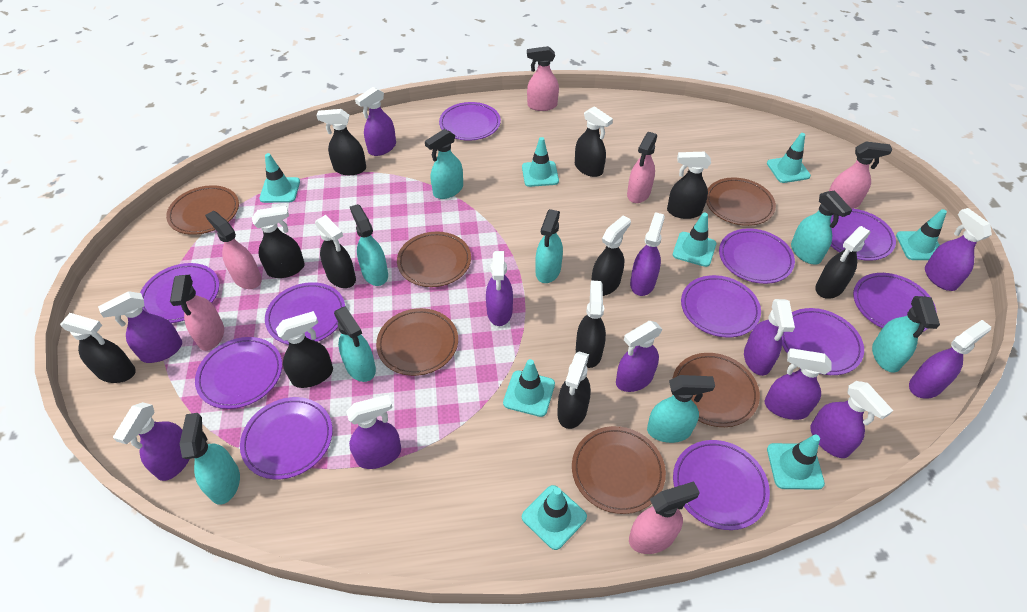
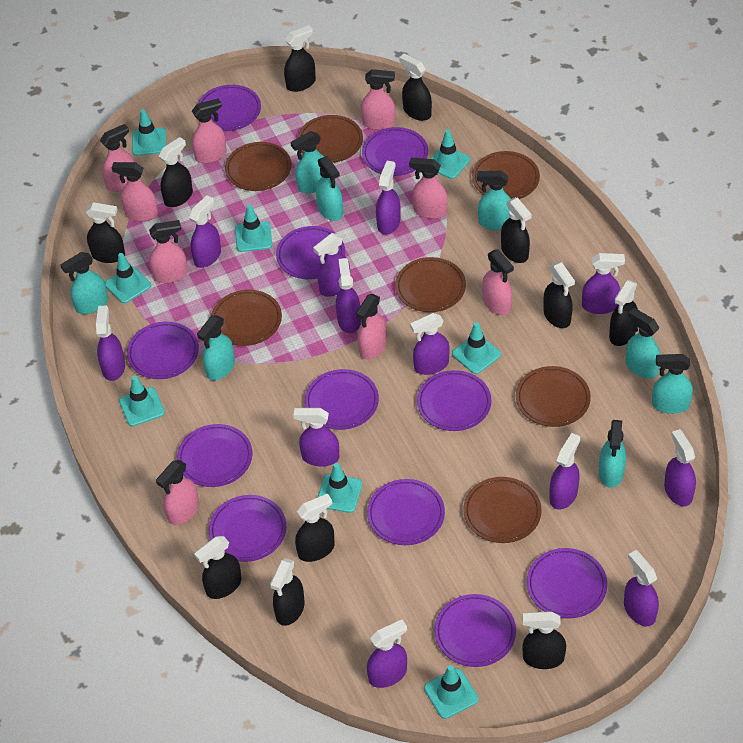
brown plate: [166,185,239,235] [376,308,458,376] [397,232,471,287] [572,426,666,514] [672,353,760,427] [706,177,776,226] = 6 -> [211,290,282,346] [225,142,291,191] [297,115,363,163] [395,257,466,312] [463,477,542,543] [472,151,540,199] [516,366,591,427] = 7
pink spray bottle: [170,275,224,351] [205,211,262,289] [527,46,559,111] [627,132,657,203] [629,481,700,554] [829,142,892,209] = 6 -> [100,124,134,192] [112,162,158,221] [149,220,188,283] [156,460,199,525] [192,98,227,164] [356,294,387,360] [361,69,395,130] [409,157,448,219] [482,249,514,315] = 9

